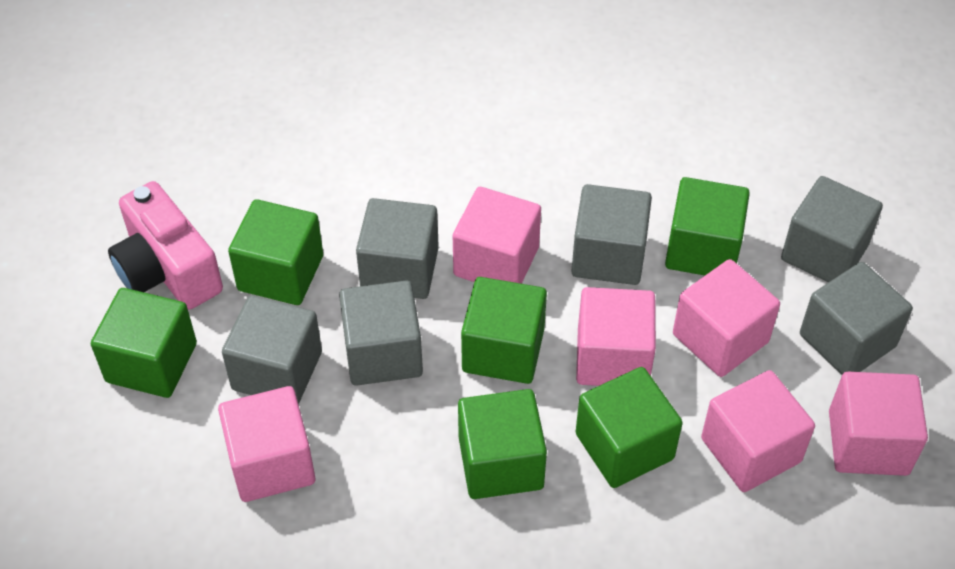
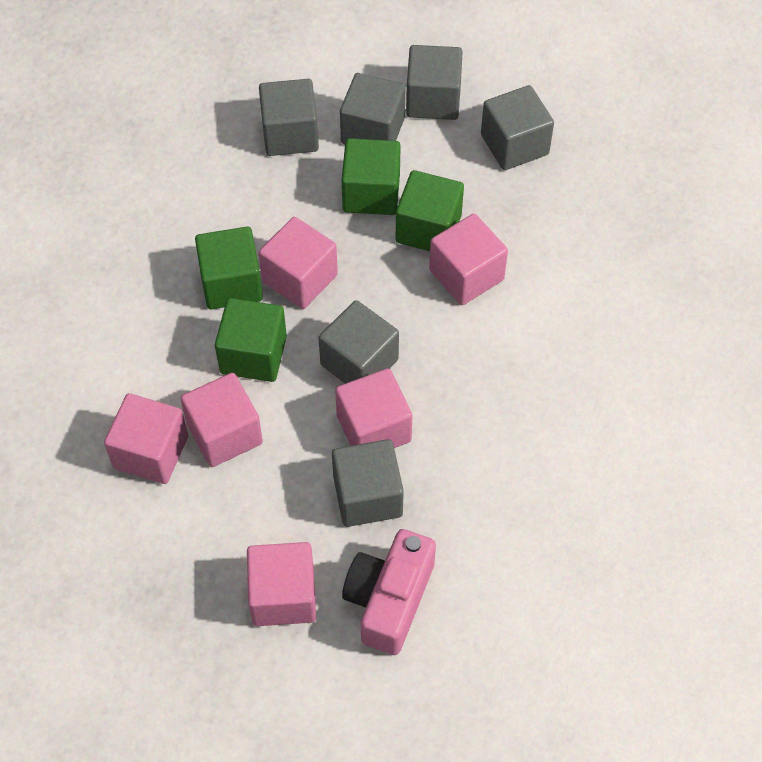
green cube: [91,288,197,398] [228,199,323,305] [458,389,547,499] [461,277,547,384] [576,367,683,488] [665,177,750,275] = 6 -> [195,227,263,309] [215,298,287,382] [342,138,401,215] [396,170,464,251] = 4

